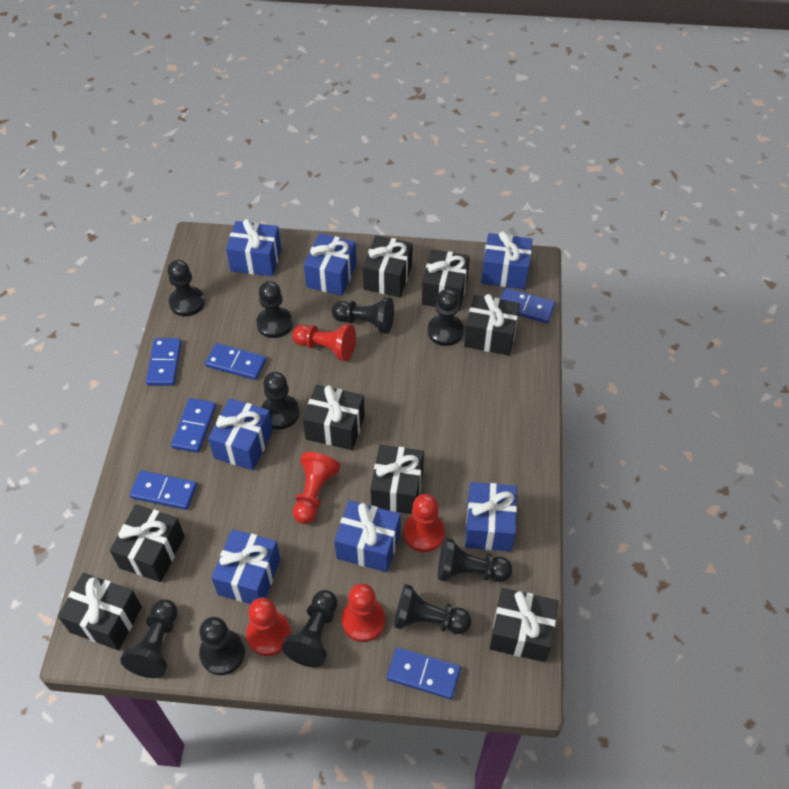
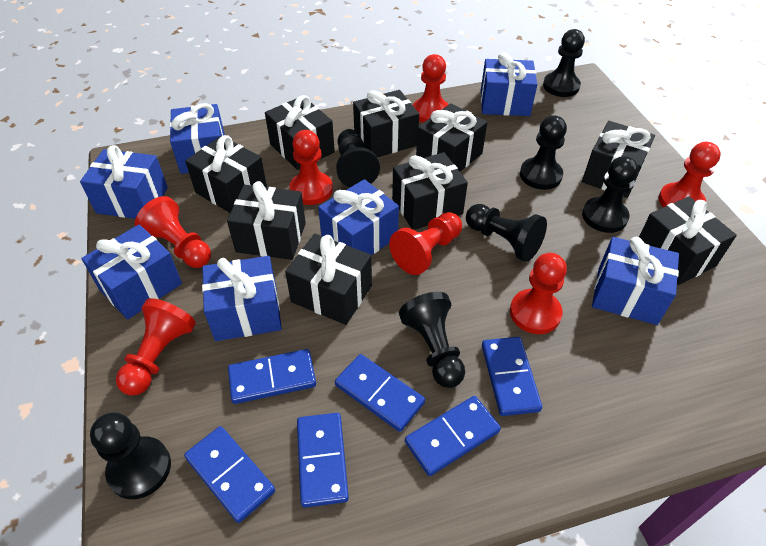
black gift: [58,573,142,650] [110,504,185,582] [303,384,365,450] [363,235,413,297] [370,445,424,514] [422,249,470,311] [464,294,520,356] [489,588,558,662] = 8 -> [185,135,267,213] [227,181,306,260] [265,95,335,170] [285,234,372,325] [353,90,419,157] [392,152,468,230] [416,103,487,172] [582,121,655,198] [639,196,737,285] = 9
black pawn: [120,599,178,678] [167,260,205,316] [199,617,245,675] [256,281,293,338] [261,372,299,429] [282,590,337,667] [331,297,394,334] [394,584,471,634] [428,289,464,346] [438,538,512,582] = 10 -> [90,412,171,499] [336,129,380,187] [399,292,465,388] [466,204,547,262] [520,115,567,190] [543,29,585,97] [582,156,638,233] = 7
red pawn: [246,598,291,656] [292,324,356,361] [293,452,340,524] [342,583,386,642] [403,494,445,552] = 5 -> [116,298,196,396] [135,196,211,268] [289,130,333,205] [389,212,462,275] [413,54,449,123] [510,253,567,334] [659,142,721,207] = 7

